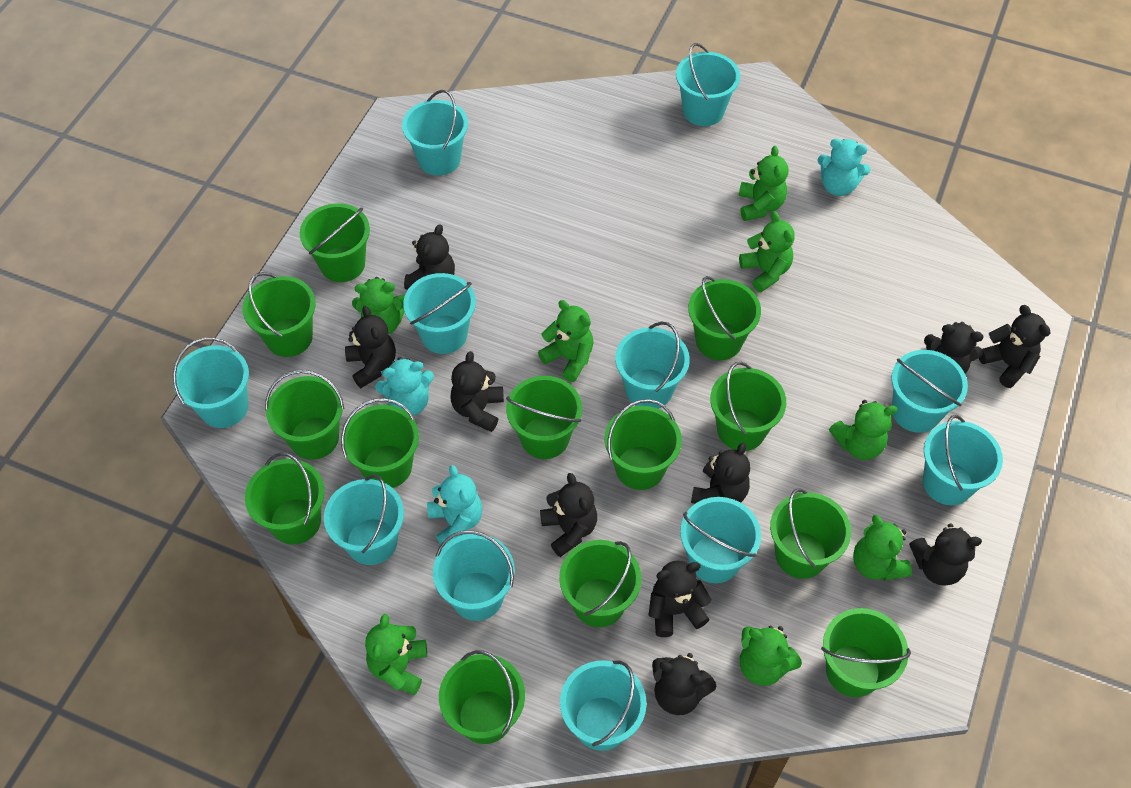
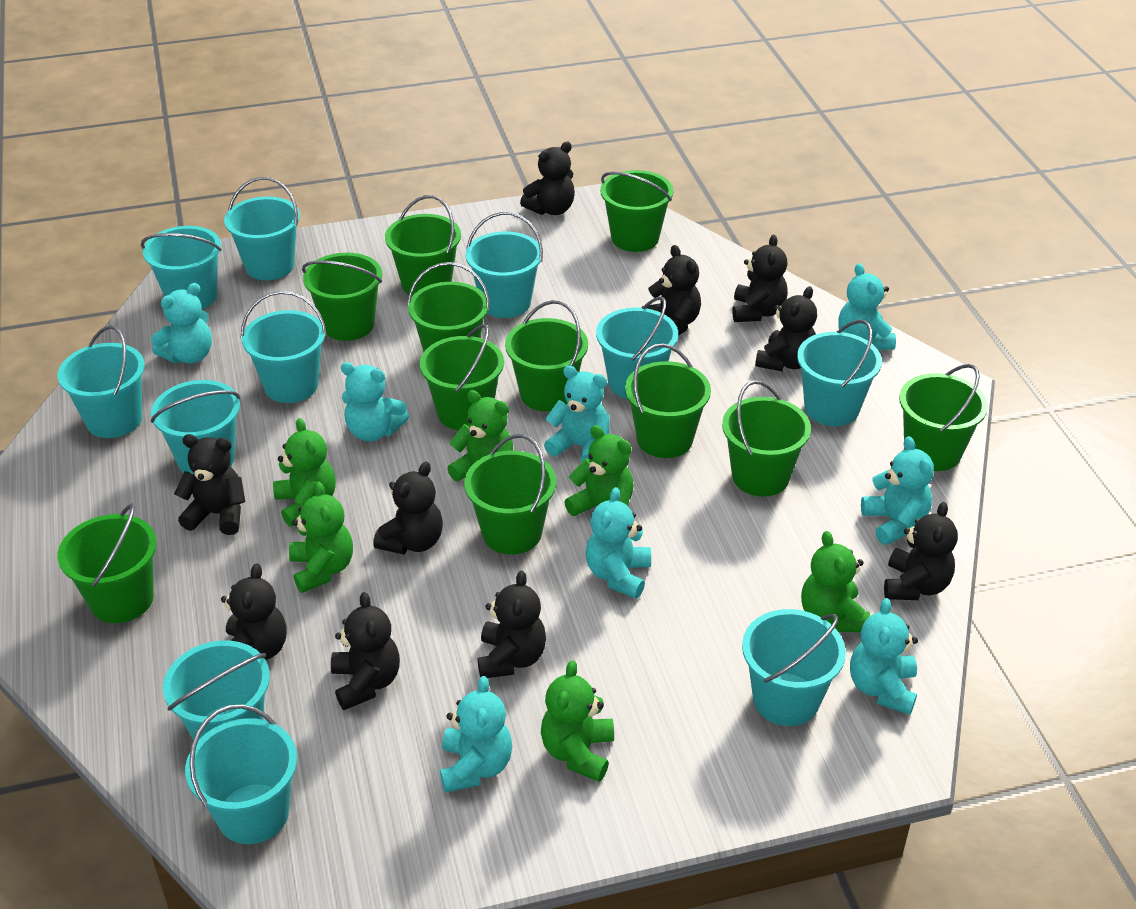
green bucket: [242,272,316,357] [245,452,325,544] [265,370,344,460] [300,203,370,282] [341,398,419,488] [439,650,525,744] [506,376,582,459] [559,540,642,627] [605,399,682,490] [688,276,761,360] [710,362,786,451] [770,488,851,579] [821,608,911,697] = 13 -> [58,504,157,623] [302,253,382,341] [385,195,461,296] [407,262,490,352] [420,324,504,430] [464,434,556,554] [505,300,588,412] [600,170,673,252] [625,343,711,458] [722,380,811,497] [899,364,988,471] = 11
green teddy bear: [352,277,405,335] [365,614,427,695] [538,300,594,382] [739,146,788,221] [739,211,795,293] [740,626,802,686] [829,400,897,460] [853,515,912,581] = 8 -> [273,418,336,527] [289,481,353,593] [447,390,513,481] [541,660,614,782] [564,425,634,516] [801,531,870,632] = 6
turquoise teddy bear: [375,357,434,416] [427,465,482,547] [817,139,871,196] = 3 -> [151,283,212,363] [341,362,409,442] [440,676,512,793] [544,365,610,463] [585,487,651,599] [838,263,896,350] [850,598,918,715] [861,436,934,545] = 8

